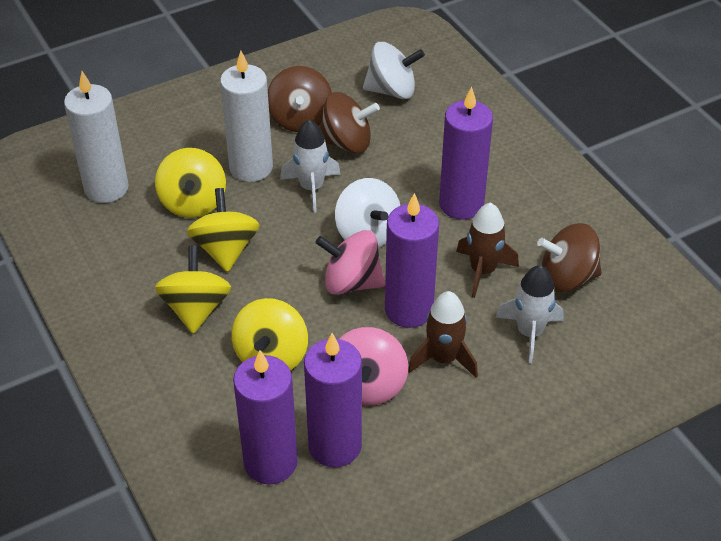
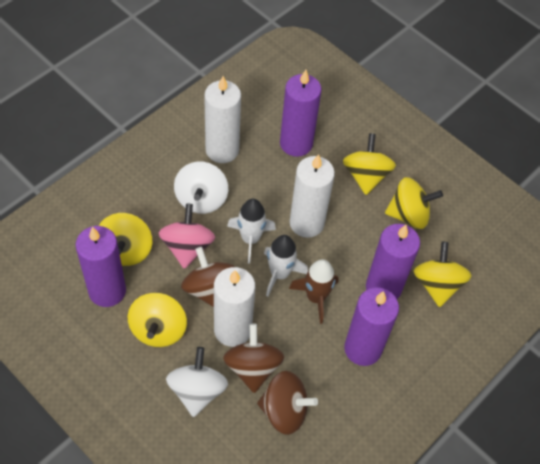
brown rocket: [408,291,478,378] [456,203,519,298] = 2 -> [289,259,339,324] = 1
pink spinning top: [315,230,385,295] [339,327,408,405] = 2 -> [159,204,215,269] = 1
white candle: [64,71,129,203] [220,51,273,182] = 2 -> [204,76,241,163] [214,267,255,347] [289,154,335,238] = 3
yellow spinning top: [155,148,226,218] [155,245,231,334] [187,188,260,272] [231,298,308,371] = 4 -> [99,213,153,266] [128,293,187,347] [343,133,396,195] [385,177,443,229] [414,242,471,307] = 5

